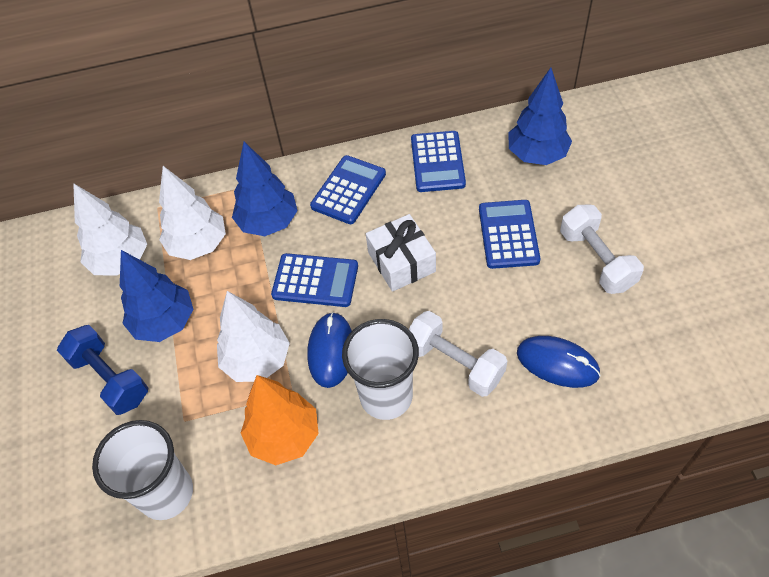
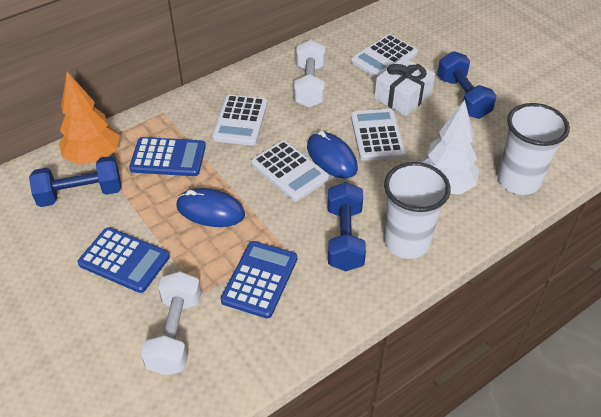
blue calculator: [271,253,358,307] [310,155,386,224] [411,131,466,192] [479,200,540,269] = 4 -> [78,227,170,293] [129,137,206,176] [221,241,297,319] = 3
blue dumbbell: [57,325,148,415] = 1 -> [29,156,121,207] [328,182,366,271] [437,51,497,119] = 3
blue tree: [120,250,193,342] [232,142,298,236] [508,68,572,165] = 3 -> none = 0
white calculator: none = 0 -> [212,95,268,146] [251,140,329,201] [351,34,418,78] [351,109,405,161] = 4
white tree: [73,183,147,276] [159,166,226,260] [217,291,290,382] = 3 -> [420,100,479,195] = 1

